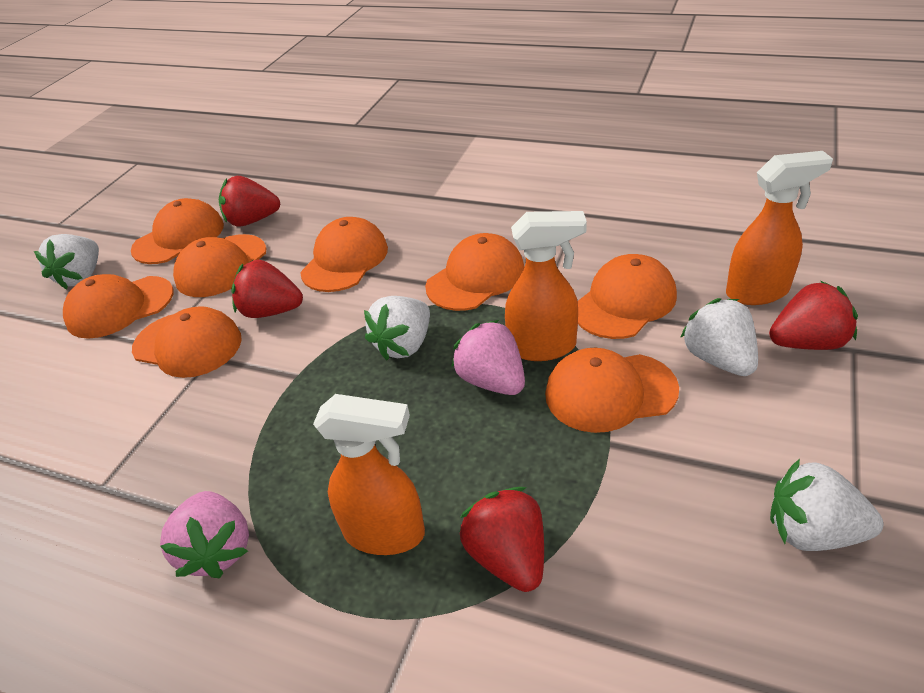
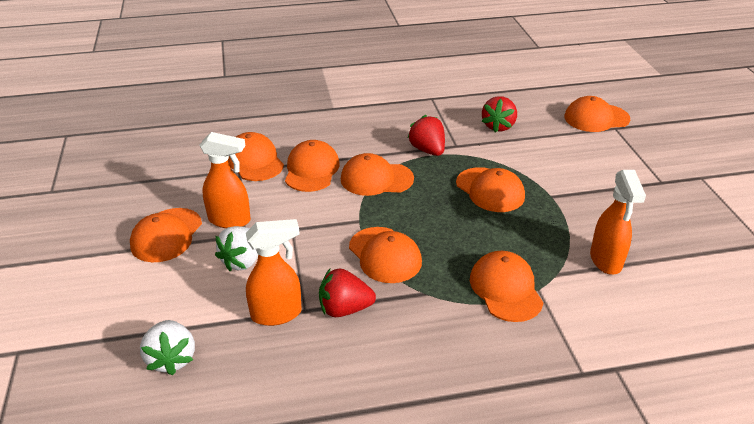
pink strawberry: [160,491,249,579] [451,320,525,395] = 2 -> none = 0
red strawberry: [219,176,280,227] [232,260,303,318] [460,487,544,592] [769,281,858,350] = 4 -> [319,269,376,317] [408,115,445,156] [482,96,517,133] = 3
white strawberry: [34,234,99,290] [364,296,430,360] [680,298,758,376] [770,459,883,551] = 4 -> [140,320,195,375] [215,226,258,271] = 2

